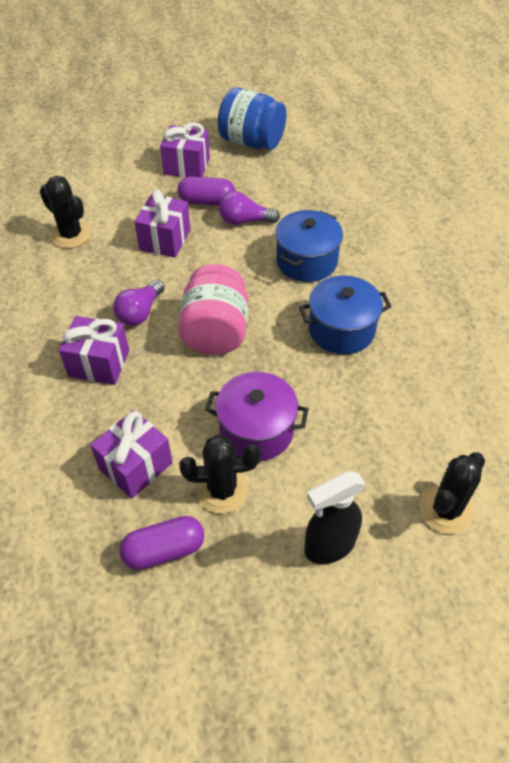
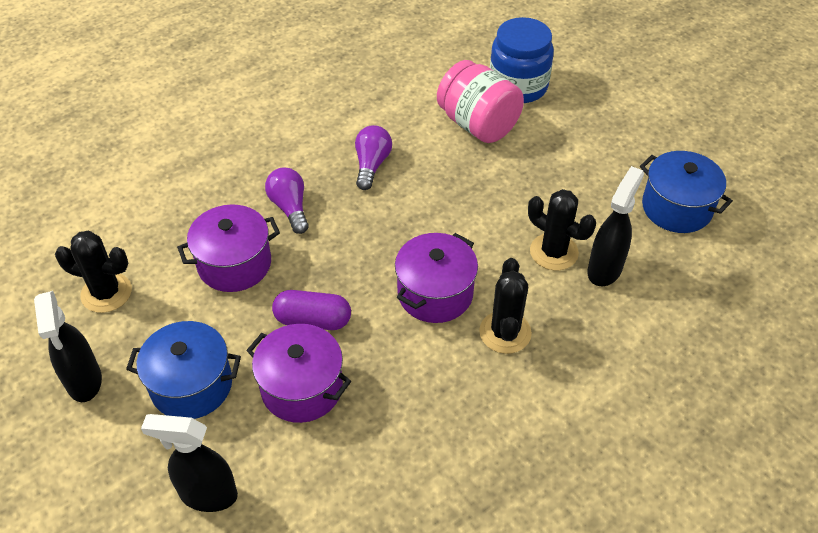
black spray bottle: [304,471,366,564] = 1 -> [34,291,102,402] [141,414,238,512] [587,166,644,286] = 3
purple capsule: [119,516,204,570] [178,176,235,206] = 2 -> [272,290,351,330] = 1
purple gift: [59,316,129,385] [90,410,172,499] [134,189,190,258] [160,122,210,178] = 4 -> none = 0
purple pot: [205,372,309,461] = 1 -> [177,204,280,292] [246,324,351,423] [395,233,478,323] = 3

